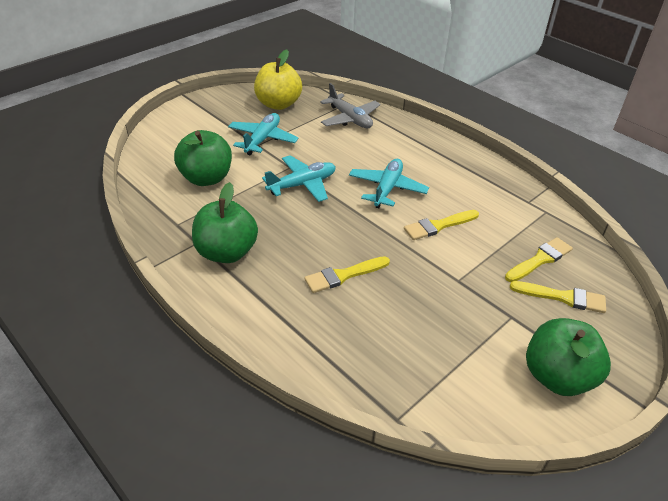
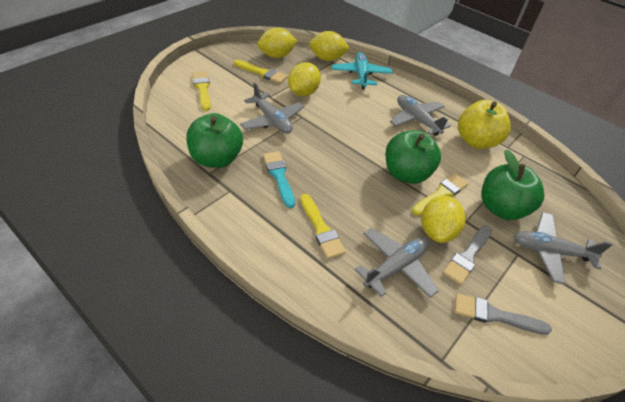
grey brush: none = 0 -> [443,225,492,285] [455,293,552,335] = 2
grey plane: [320,83,381,128] = 1 -> [240,82,304,134] [355,228,439,298] [390,95,451,136] [513,212,613,285] = 4
turquoise brush: none = 0 -> [263,151,295,208] = 1
turquoise plane: [228,113,299,155] [262,155,336,202] [349,159,429,208] = 3 -> [332,52,392,89] = 1
yellow lemon: none = 0 -> [257,28,297,58] [288,62,321,96] [309,31,350,61] [421,196,466,243] = 4

